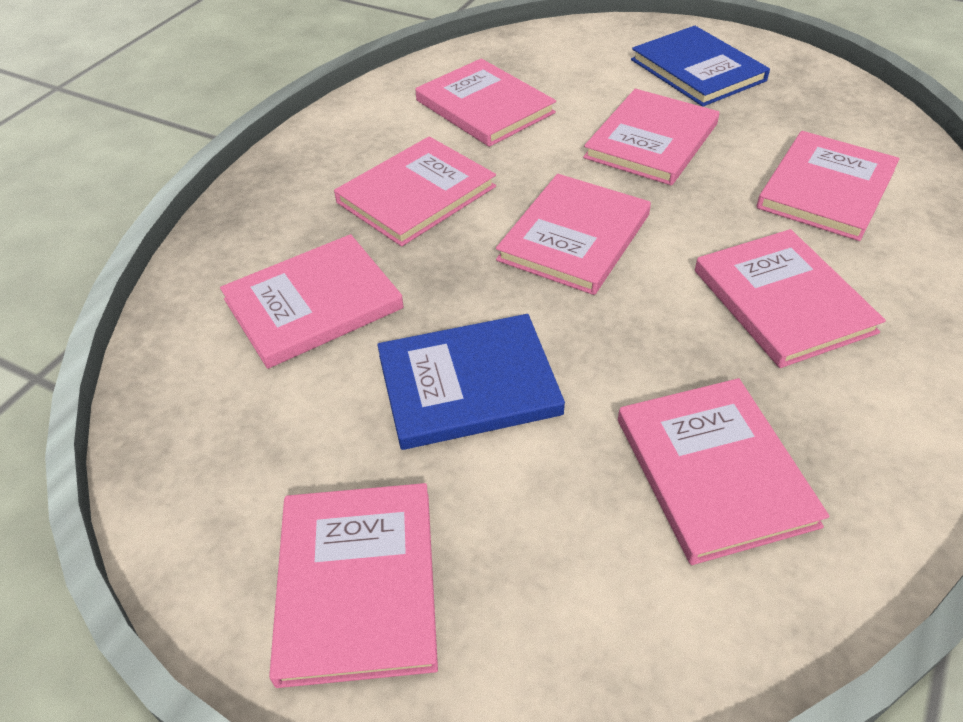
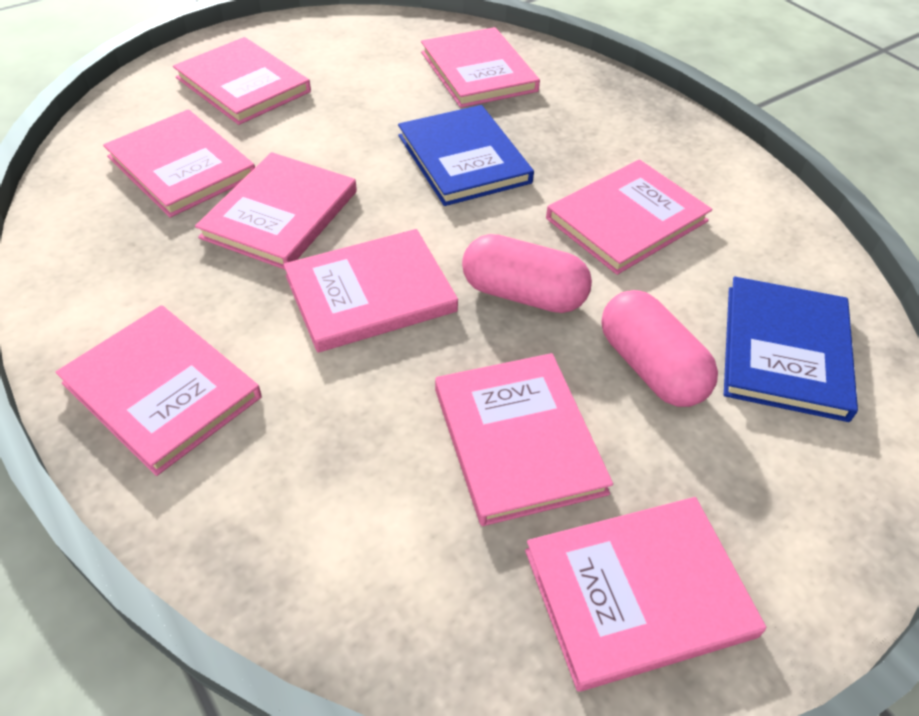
pink capsule: none = 0 -> [462,234,592,313] [601,290,718,407] = 2

